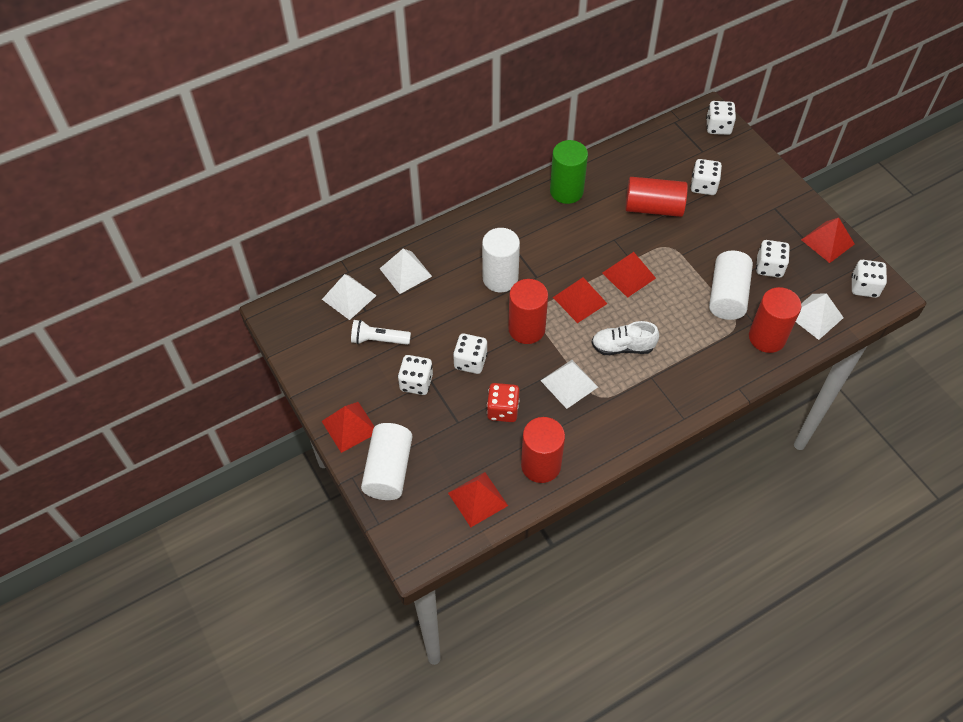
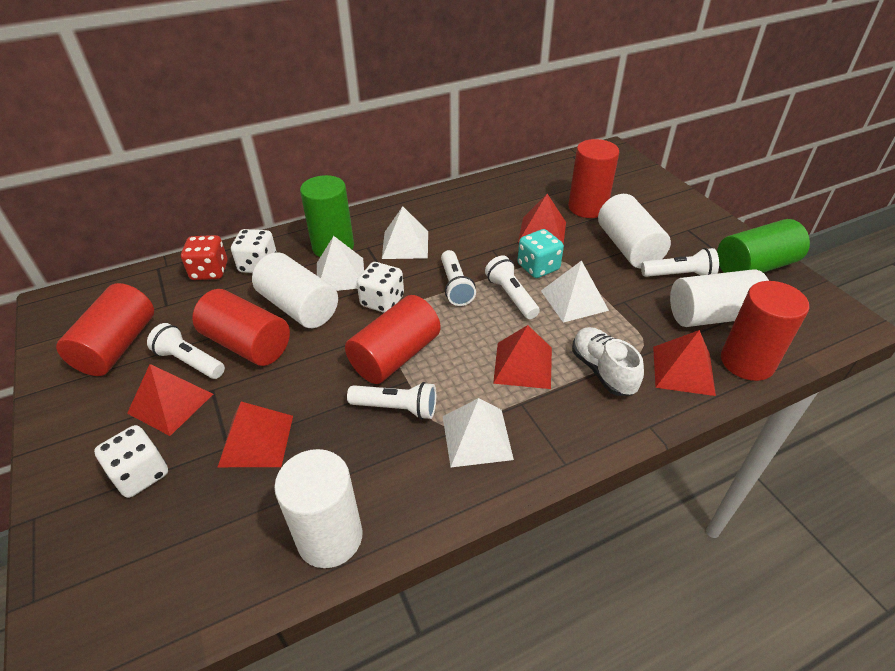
green cylinder: [550,140,588,204] = 1 -> [300,175,354,257] [717,219,810,273] = 2
red cylinder: [508,279,548,344] [521,417,565,483] [625,177,688,217] [749,287,801,353] = 4 -> [56,283,154,376] [192,289,290,366] [345,295,441,384] [568,139,619,218] [721,281,809,381] = 5
turquoise dice: none = 0 -> [517,229,564,278] = 1
white cylinder: [361,423,412,500] [482,228,520,292] [709,251,753,320] = 3 -> [252,252,338,328] [274,449,362,568] [598,194,671,268] [670,269,769,327] = 4
white dice: [398,355,433,395] [453,334,488,374] [691,159,722,195] [706,101,736,135] [756,240,790,278] [851,260,887,298] = 6 -> [94,425,168,498] [231,229,277,273] [357,262,404,313] = 3
white flashlight: [351,320,411,345] = 1 -> [147,323,225,379] [347,382,436,420] [441,250,476,306] [485,255,540,319] [641,248,719,277] = 5

